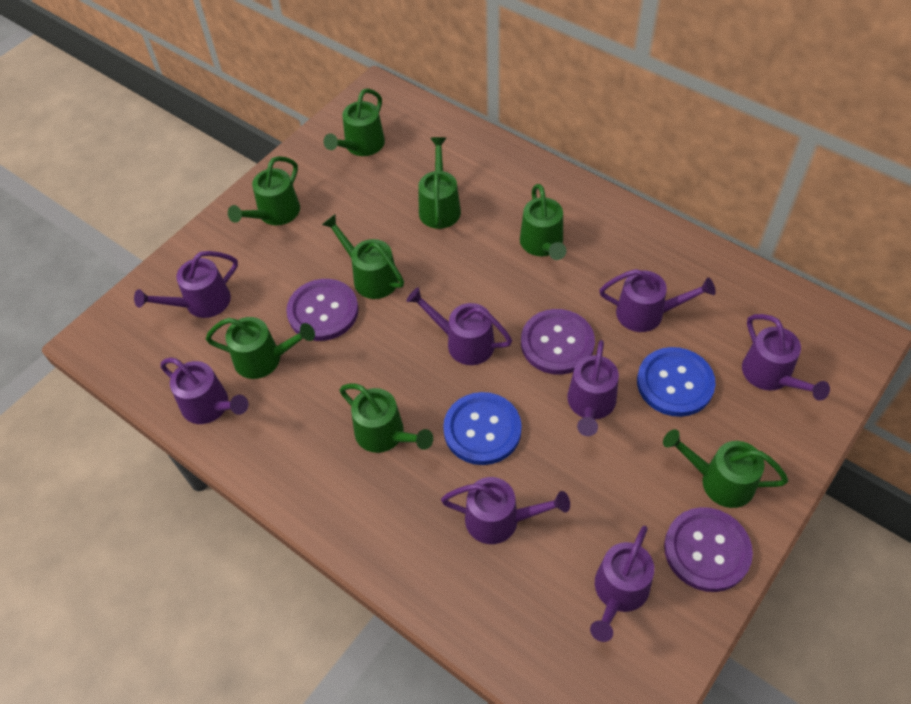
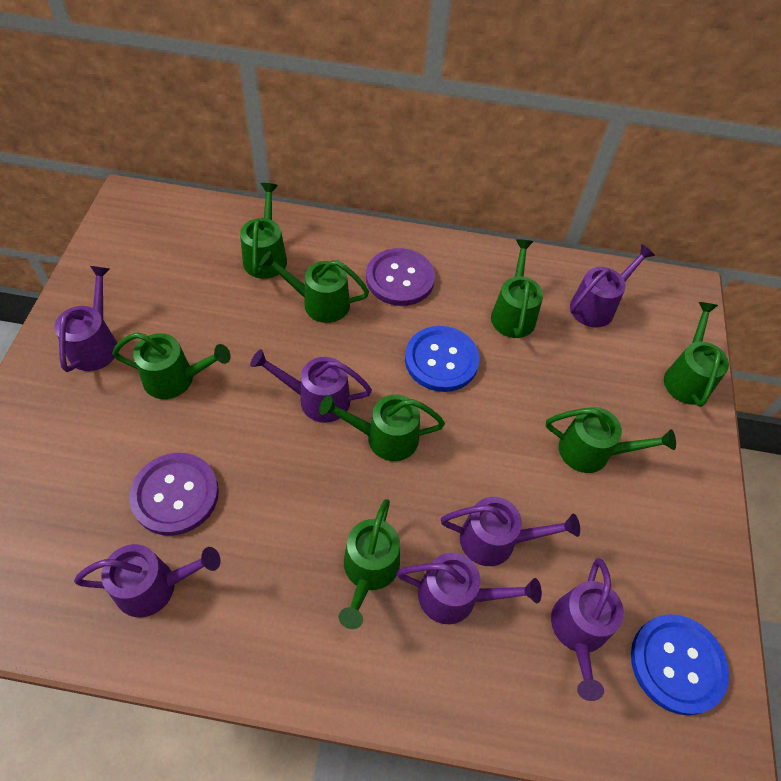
purple button: [286,279,359,341] [521,309,595,375] [664,507,753,592] = 3 -> [129,453,219,536] [366,248,435,306] = 2
purple watering can: [134,251,238,318] [160,358,249,424] [407,287,512,365] [441,477,570,544] [567,340,619,436] [590,526,654,642] [599,269,716,332] [742,314,830,401] = 8 -> [54,266,117,372] [74,544,221,617] [250,349,372,423] [396,553,542,624] [441,497,580,566] [551,558,624,701] [570,244,655,328] = 7

